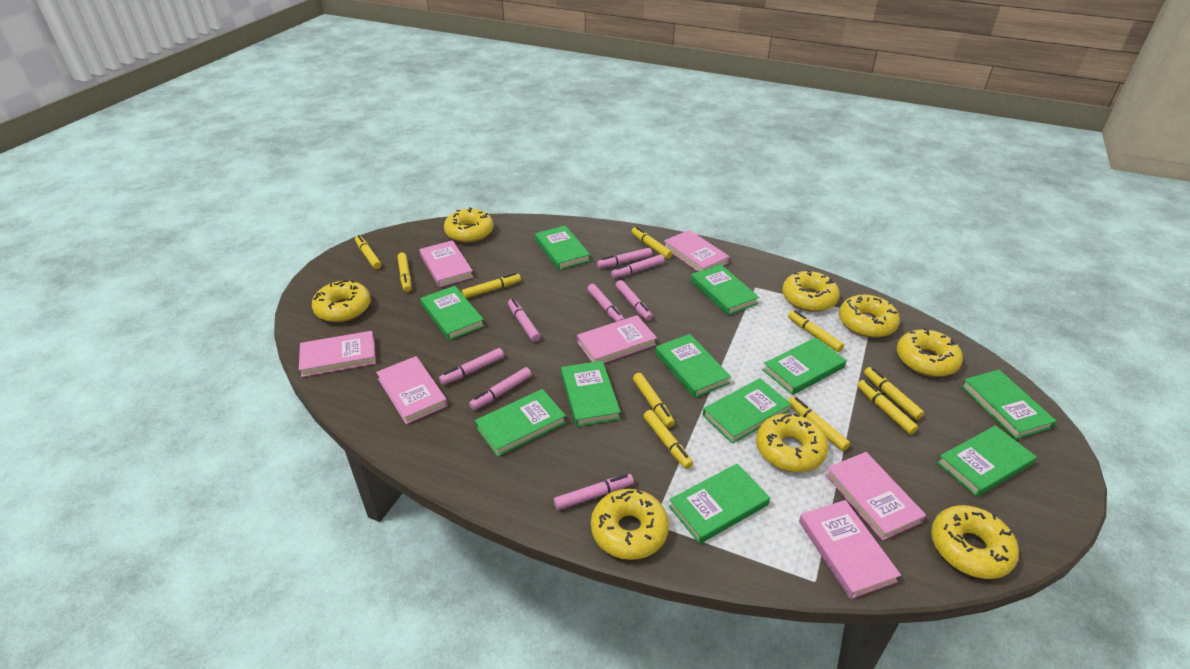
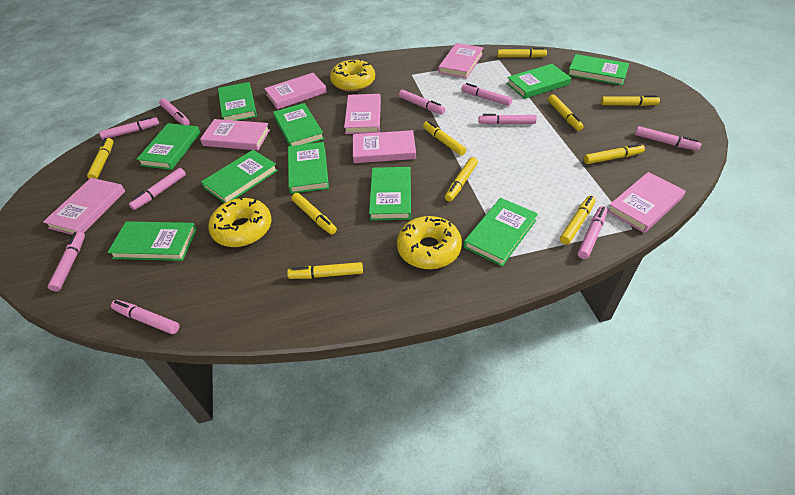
green book: [420,286,485,340] [475,389,566,457] [535,226,590,270] [561,361,621,427] [655,334,731,398] [669,463,770,544] [691,264,759,315] [702,378,792,444] [763,337,847,395] [937,425,1037,497] [961,370,1056,439] = 11 -> [108,221,197,261] [136,123,201,170] [201,150,278,203] [218,82,257,121] [273,103,324,146] [288,142,329,194] [369,167,411,221] [464,198,538,266] [507,64,571,99] [568,54,629,85] = 10
pink marker: [439,348,504,385] [469,367,532,410] [508,299,541,342] [554,474,634,510] [587,284,624,322] [597,248,652,268] [611,255,665,278] [615,280,653,321] = 8 -> [48,231,85,291] [99,117,159,140] [111,300,180,334] [129,168,186,210] [159,98,190,125] [399,90,445,114] [461,83,512,106] [478,114,537,125] [578,206,608,259] [635,126,701,151] = 10
yellow donut: [312,280,371,322] [444,207,494,243] [591,489,669,560] [756,413,828,472] [782,270,840,312] [839,294,900,338] [897,328,963,377] [931,505,1019,579] = 8 -> [208,197,272,247] [330,59,375,92] [397,216,462,269] = 3

